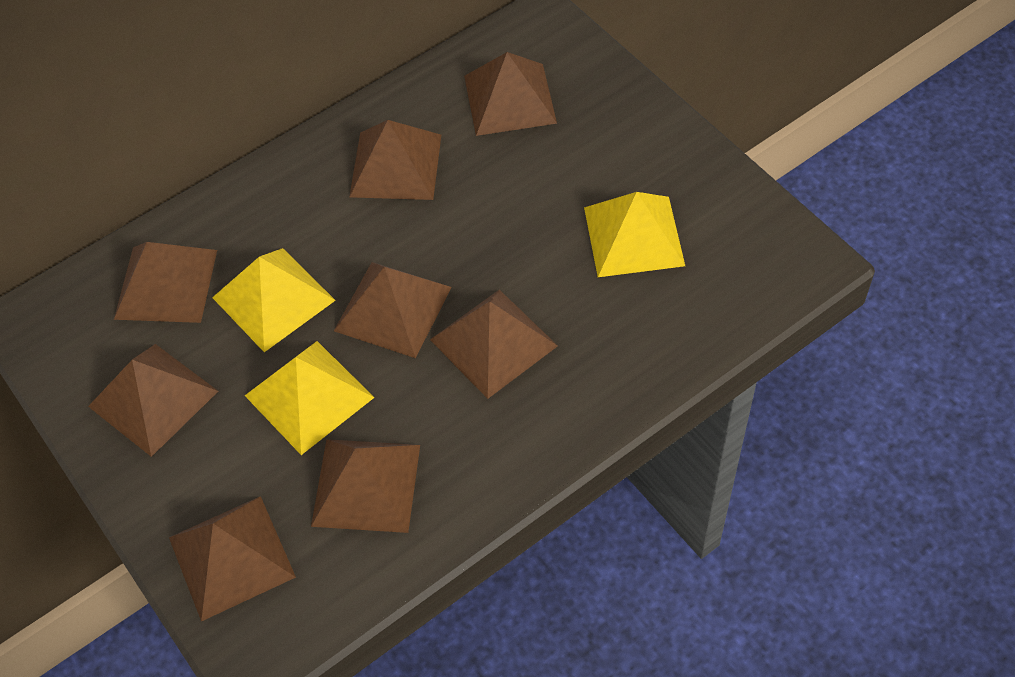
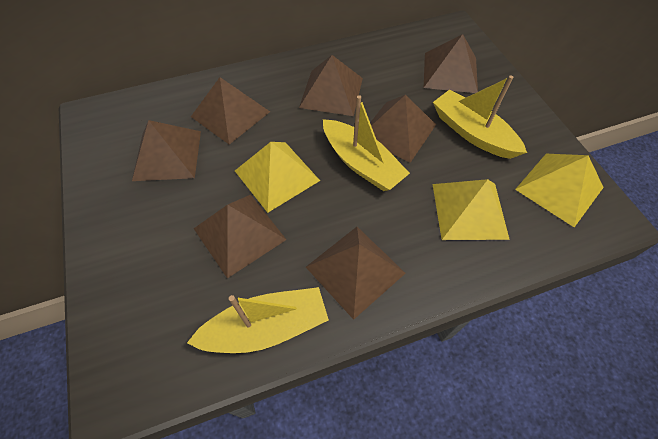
brown pyramid: [88,344,218,457] [114,242,217,323] [169,496,296,621] [311,439,420,533] [334,262,452,358] [349,120,441,200] [430,289,558,399] [464,52,557,136] = 8 -> [132,120,201,181] [191,77,270,144] [193,195,287,278] [299,55,363,116] [306,227,406,320] [370,95,436,163] [424,34,478,93] = 7
yellow boat: none = 0 -> [187,287,329,353] [323,95,410,191] [433,75,527,159] = 3

